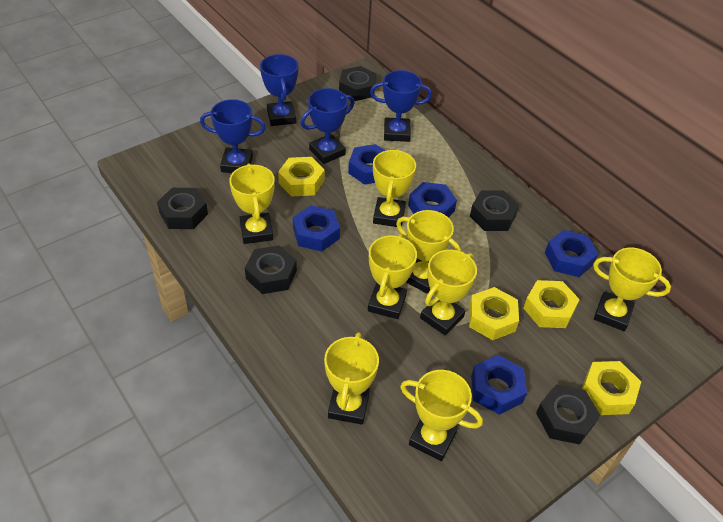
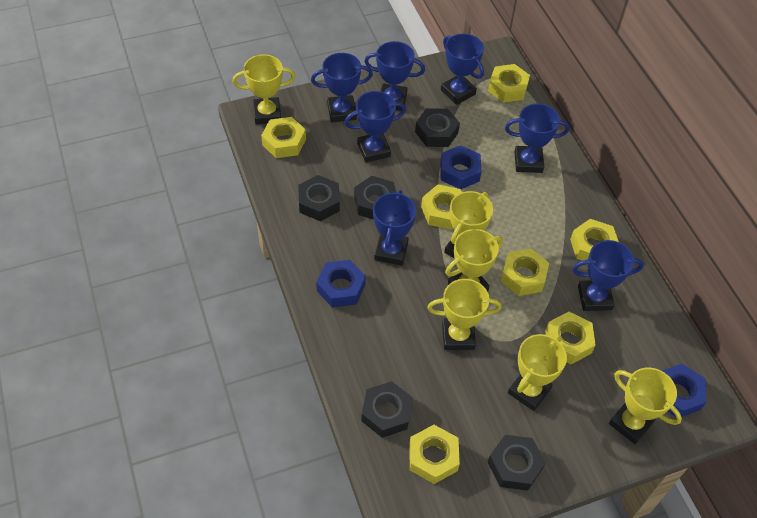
blue nut: [293,205,340,251] [348,144,385,185] [408,182,457,218] [471,355,527,415] [545,230,598,277] = 5 -> [316,260,366,307] [440,145,482,189] [662,364,706,417] = 3
blue trophy: [200,99,266,173] [260,54,298,126] [300,88,354,164] [370,70,432,142] = 4 -> [311,53,373,122] [345,91,406,162] [364,41,425,111] [373,190,416,266] [441,34,484,105] [505,103,569,173] [572,240,644,311] = 7
yellow nut: [278,157,325,197] [469,287,519,340] [523,280,580,328] [582,361,641,415] = 4 -> [261,117,306,158] [409,425,460,484] [421,184,462,230] [488,64,530,103] [501,248,549,296] [545,312,596,364] [570,219,619,261] = 7
yellow trophy: [229,163,275,244] [324,332,379,425] [368,234,417,319] [373,149,416,227] [396,210,461,293] [400,370,483,461] [420,250,477,336] [593,247,671,331] = 8 -> [233,54,295,124] [427,279,501,350] [444,191,493,258] [445,229,503,292] [508,334,567,411] [609,368,682,444] = 6

